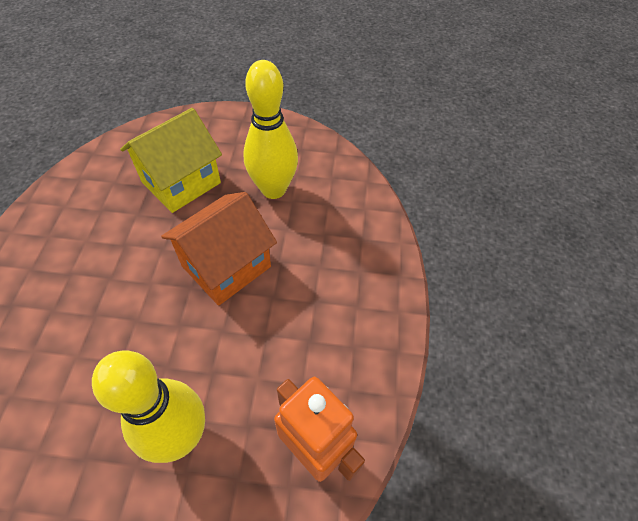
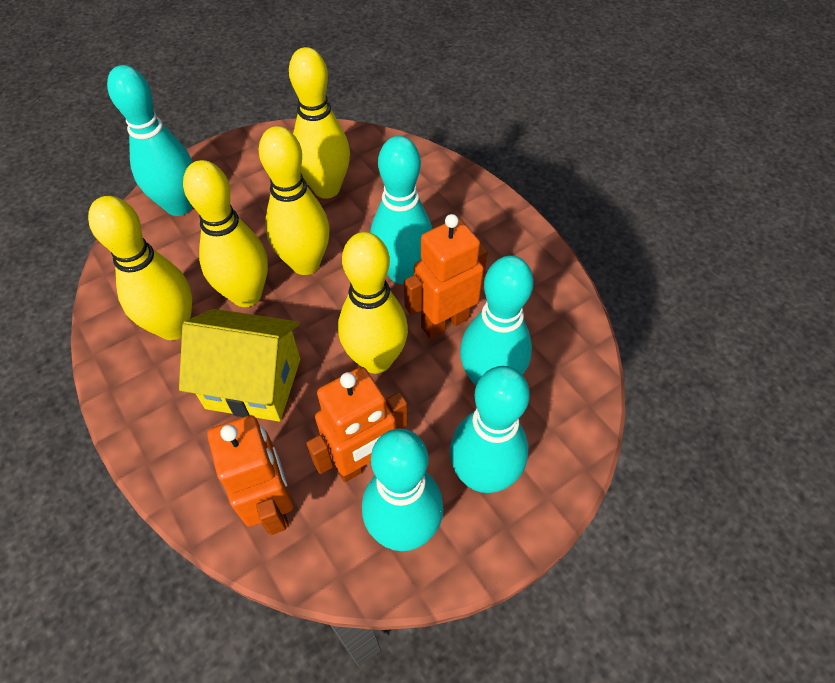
orange house: [161,192,277,306] = 1 -> none = 0
orange robot: [274,377,365,482] = 1 -> [207,415,293,535] [306,367,408,482] [404,214,488,339] = 3
turquoise bowling pin: none = 0 -> [107,65,193,216] [362,429,443,551] [370,136,432,284] [450,366,530,493] [460,255,534,386] = 5
yellow bowling pin: [92,350,205,463] [243,60,298,199] = 2 -> [88,196,192,340] [183,160,268,307] [259,126,330,275] [289,47,350,199] [338,232,408,374] = 5

